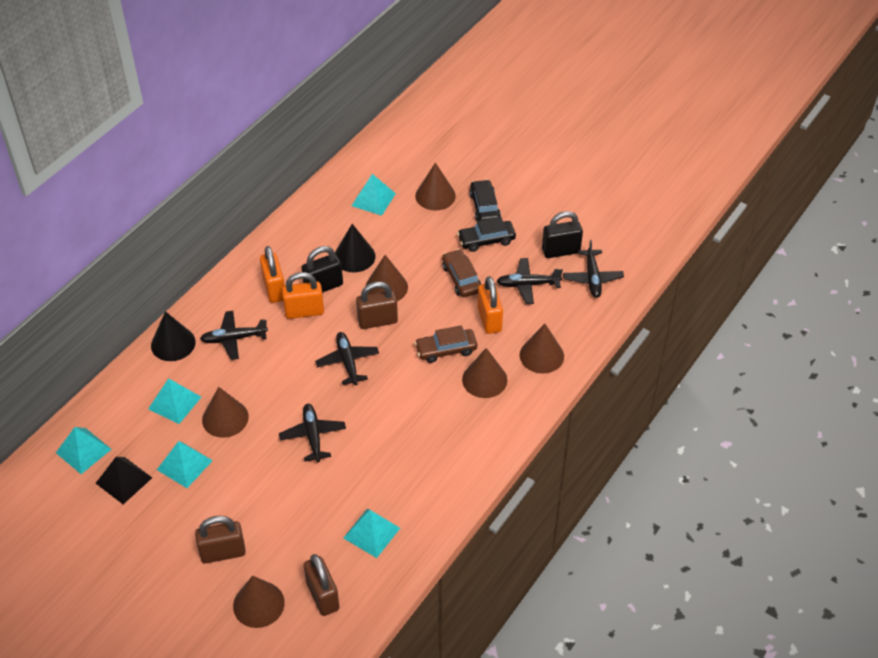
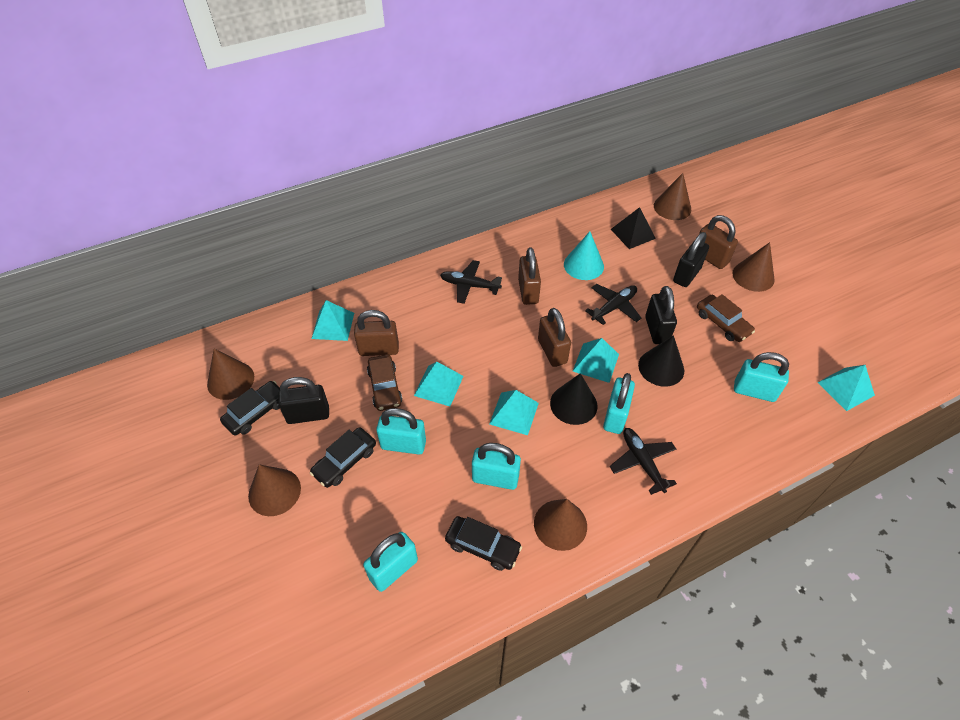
black car: [457,217,516,252] [469,180,501,221] = 2 -> [220,381,280,435] [310,427,376,488] [445,516,522,571] = 3
black padlock: [301,246,343,293] [542,211,583,258] = 2 -> [278,377,329,424] [645,286,677,344] [673,232,709,287] = 3
black plane: [200,311,268,360] [279,404,346,462] [315,332,379,385] [496,258,563,304] [563,240,624,298] = 5 -> [440,260,502,304] [585,284,641,325] [610,428,677,495] = 3
brown cone: [202,387,249,438] [233,576,285,628] [366,255,408,301] [415,163,456,211] [462,348,508,398] [520,324,564,374] = 6 -> [207,349,254,400] [248,464,301,516] [534,499,587,551] [654,173,691,220] [732,242,775,292] = 5
brown padlock: [195,516,246,563] [304,554,340,616] [356,282,398,329] = 3 -> [354,310,399,356] [518,247,541,305] [538,308,571,367] [699,215,738,269] = 4
orange padlock: [260,246,285,303] [282,272,324,319] [478,276,503,334] = 3 -> none = 0
turquoise cone: none = 0 -> [564,231,604,280] = 1
turquoise padlock: none = 0 -> [363,532,418,592] [376,408,426,455] [472,443,521,490] [603,373,635,434] [734,352,789,402] = 5

